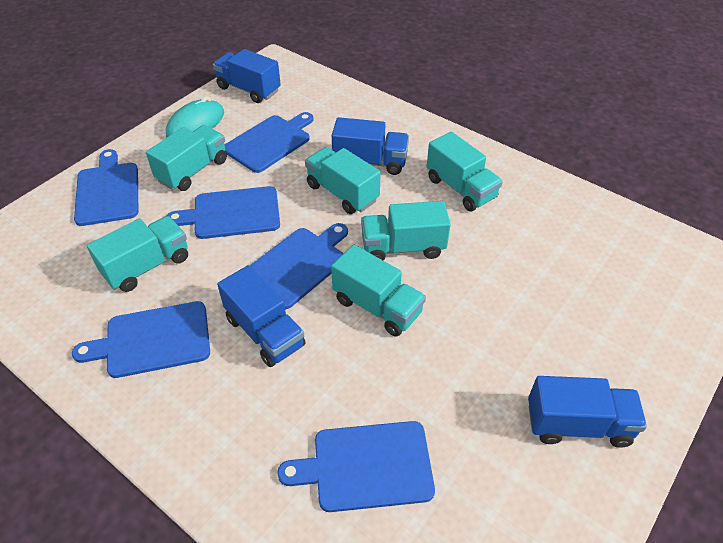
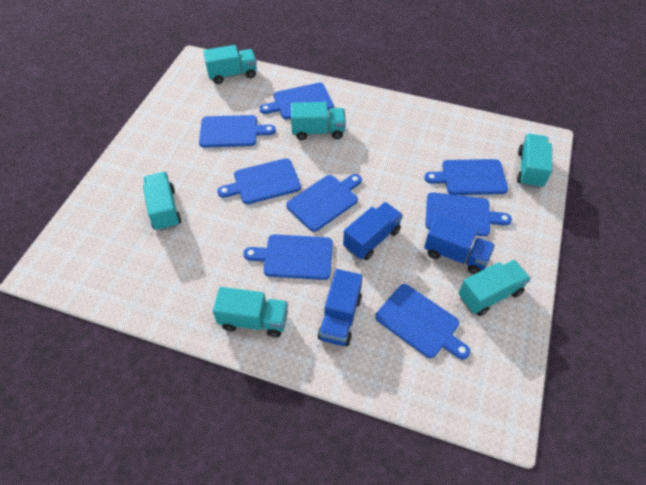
blue cutting board: [72,301,210,378] [74,149,138,226] [166,186,280,239] [225,112,314,173] [250,223,348,309] [277,421,435,512] = 6 -> [199,115,276,148] [217,158,301,204] [243,234,333,280] [260,83,334,119] [286,174,362,232] [375,284,470,359] [424,159,508,195] [425,192,512,236] = 8
blue truck: [213,49,281,103] [217,265,306,367] [332,117,409,175] [528,376,647,448] = 4 -> [318,269,363,346] [343,202,403,260] [424,215,495,274] = 3
turquoise mouse: [166,96,224,137] = 1 -> none = 0

